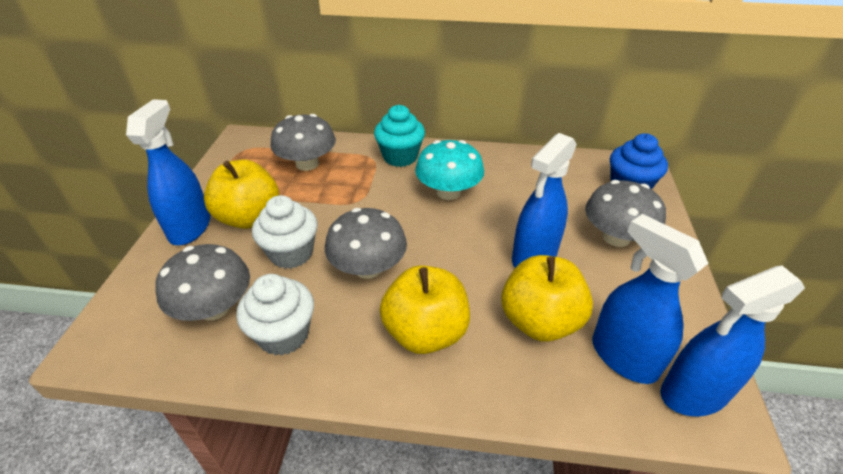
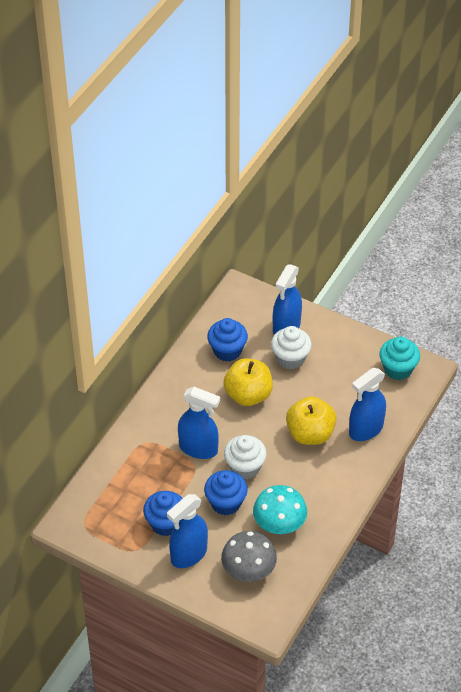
blue cupcake: [610,133,668,189] = 1 -> [143,491,183,536] [204,470,248,515] [207,318,248,362] = 3
grey mushroom: [156,244,250,321] [271,114,336,171] [325,208,407,279] [585,180,666,247] = 4 -> [221,531,277,582] = 1
yellow apple: [204,159,279,229] [379,265,470,354] [501,255,593,342] = 3 -> [223,358,273,406] [286,396,337,445] = 2

